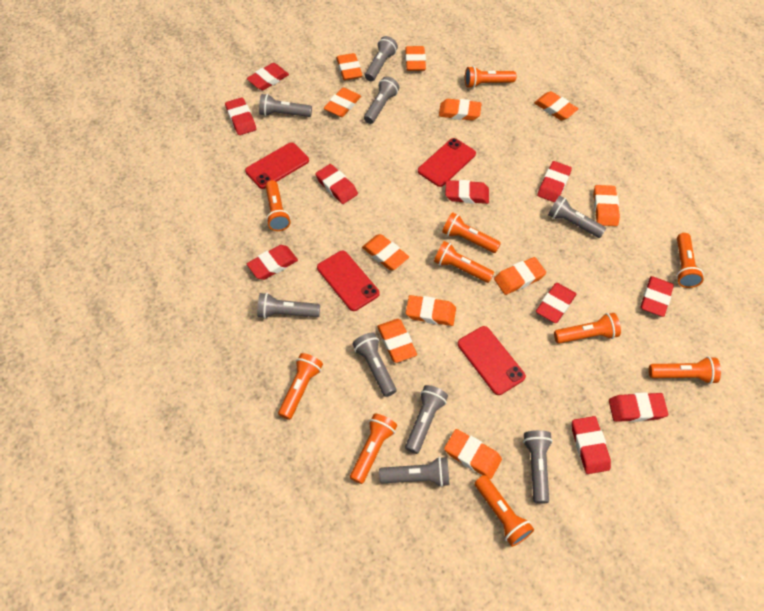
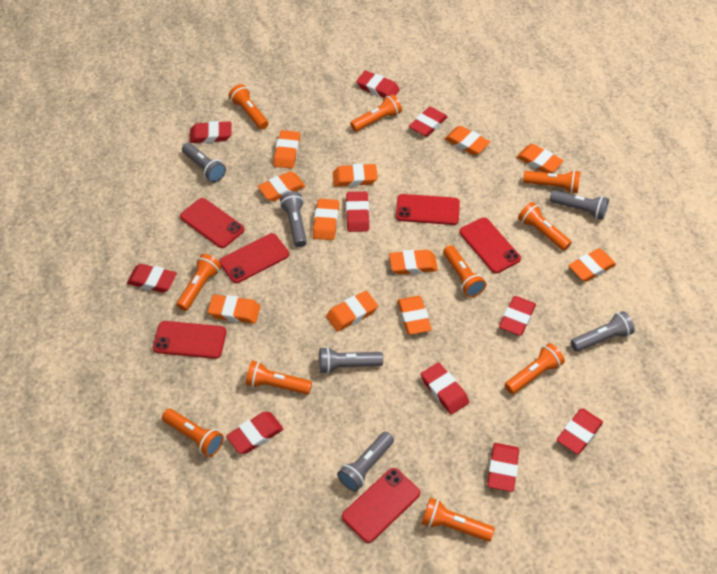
grey flashlight: [257,293,320,319] [259,94,312,117] [353,333,396,397] [364,76,399,124] [365,36,398,82] [379,457,449,487] [405,385,448,454] [523,430,553,504] [548,196,606,238] = 9 -> [182,143,226,183] [280,192,307,247] [319,347,383,374] [337,432,394,492] [550,190,609,220] [571,311,634,352] = 6
red phone: [245,142,309,189] [317,251,380,311] [418,138,476,187] [457,326,526,395] = 4 -> [153,321,226,359] [180,198,244,248] [219,233,289,283] [342,468,420,543] [396,194,460,225] [459,217,521,273] = 6

